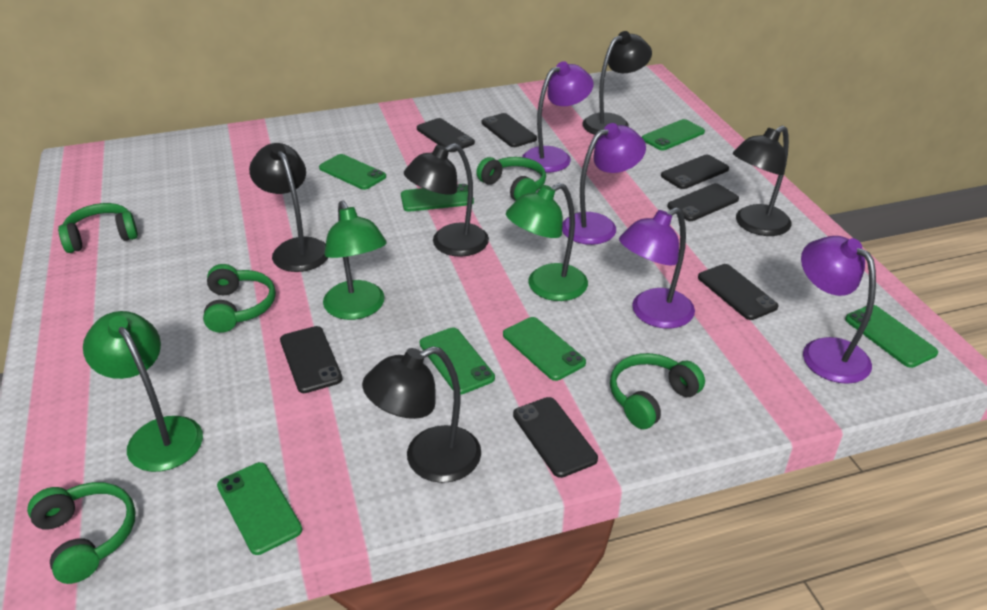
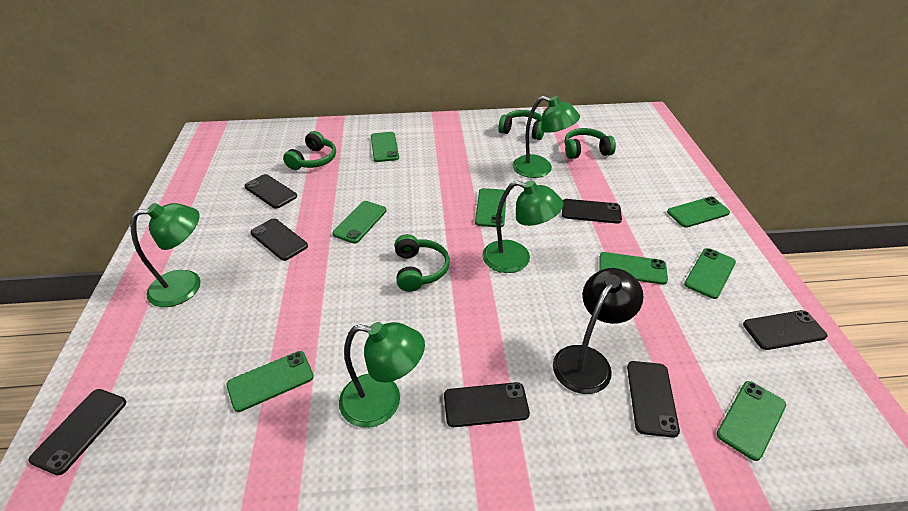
black lamp: [249,143,328,272] [362,346,481,483] [404,143,489,257] [582,31,652,135] [733,126,792,236] = 5 -> [553,268,644,394] = 1
green headphones: [27,482,136,584] [58,203,138,253] [203,264,276,333] [476,157,546,201] [610,353,705,429] = 5 -> [283,131,336,170] [395,234,450,292] [498,110,544,140] [565,128,616,159] = 4
green lamp: [83,311,203,472] [323,200,387,320] [506,183,588,301] = 3 -> [131,203,201,307] [339,322,425,428] [482,180,563,273] [513,96,580,178] = 4
green phone: [217,462,302,555] [319,154,386,190] [401,184,474,212] [420,328,495,394] [503,317,586,381] [642,119,705,150] [845,305,938,368] = 7 -> [227,351,314,412] [333,201,387,244] [371,132,399,162] [475,188,506,227] [599,252,668,285] [667,197,730,228] [684,248,736,299] [717,381,786,461] = 8
purple lamp: [522,61,594,173] [562,123,646,245] [619,207,695,329] [801,236,876,384] = 4 -> none = 0

